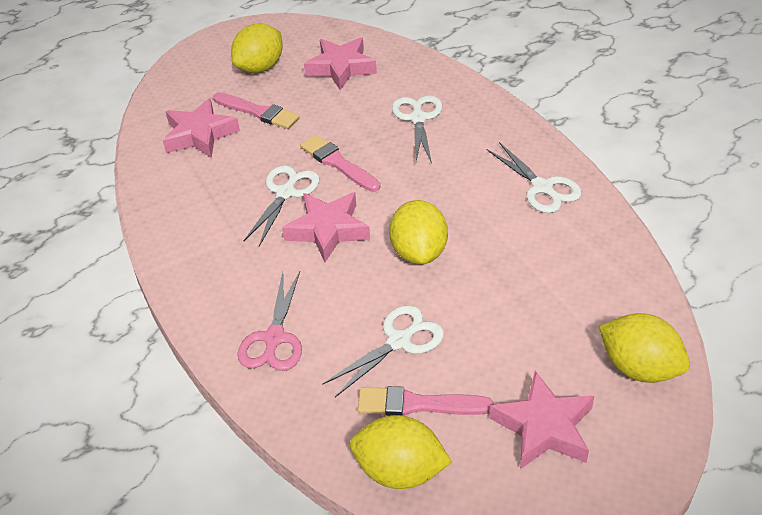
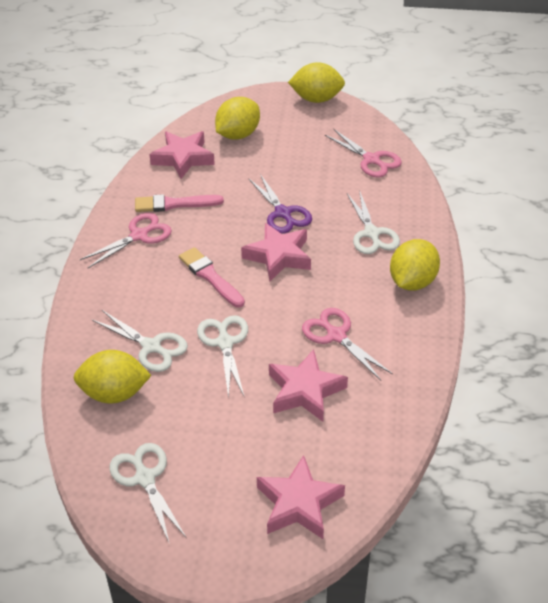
pink brush: [213,92,300,129] [300,135,380,192] [358,386,494,416] = 3 -> [135,194,224,212] [179,247,245,308] = 2
pink scissors: [237,271,302,371] = 1 -> [80,213,172,268] [302,308,393,381] [325,129,402,178] = 3
purple scissors: none = 0 -> [249,174,312,234] = 1

